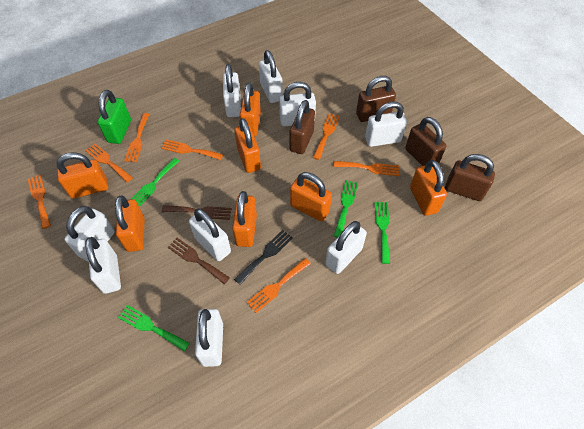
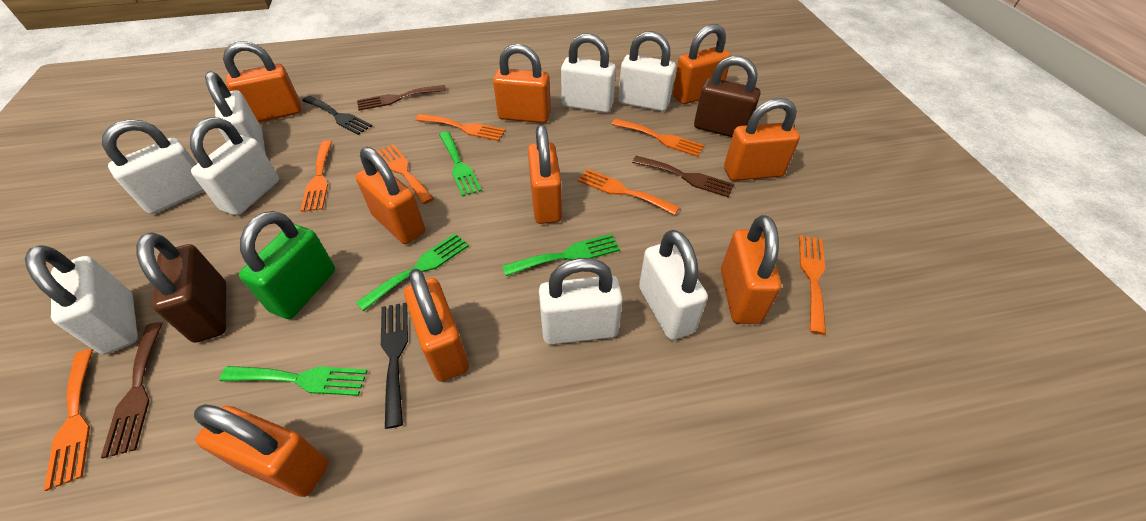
black fork: [234,230,293,285] = 1 -> [302,96,372,135] [381,303,408,429] = 2
brown fork: [162,205,232,220] [168,238,230,284] = 2 -> [101,322,163,458] [357,85,446,111] [632,156,734,198] = 3
brown padlock: [290,100,315,154] [356,76,396,122] [405,117,447,166] [445,154,495,201] = 4 -> [136,232,226,343] [694,56,761,137] = 2
orange padlock: [56,152,108,199] [115,196,145,252] [232,191,257,247] [234,118,261,173] [240,82,261,136] [290,172,332,221] [410,160,447,216] = 7 -> [194,404,329,497] [223,42,302,122] [355,147,425,244] [404,269,469,382] [493,44,551,123] [528,125,562,224] [673,24,731,104] [721,215,781,324] [724,98,800,181] = 9
white padlock: [64,206,115,261] [85,237,121,294] [189,209,231,261] [195,309,223,367] [223,64,241,117] [259,50,283,103] [279,82,316,126] [325,221,367,274] [365,102,407,147] = 9 -> [25,245,138,355] [102,119,204,214] [190,117,279,215] [205,71,266,154] [539,258,623,345] [561,33,616,113] [618,31,676,111] [639,230,708,340] = 8

